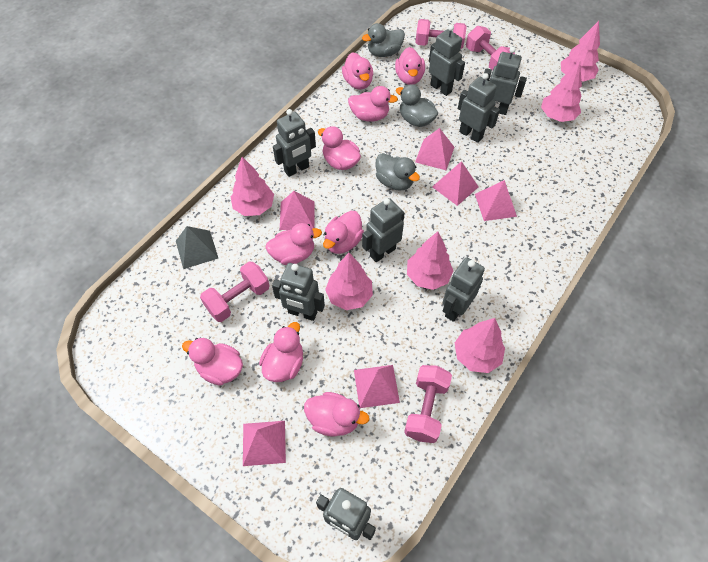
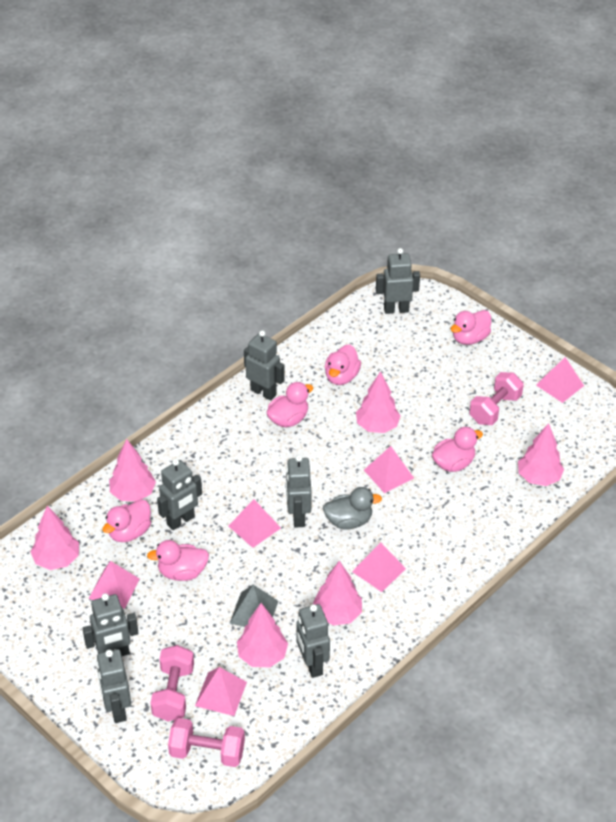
grey duck: [362,23,405,57] [375,153,420,191] [396,84,438,127] = 3 -> [323,487,382,530] = 1
grey robot: [272,263,325,321] [273,109,316,177] [316,488,376,540] [362,198,405,262] [429,25,465,96] [443,257,485,322] [458,73,500,143] [484,47,527,115] = 8 -> [83,593,138,656] [96,649,131,723] [157,459,202,530] [244,330,285,400] [286,455,312,527] [296,604,330,678] [376,248,420,314] = 7
pink duck: [182,338,243,386] [259,322,303,382] [265,223,322,265] [304,392,369,437] [318,126,361,170] [323,211,364,254] [342,52,373,90] [348,86,398,122] [395,47,425,85] = 9 -> [102,499,151,542] [147,540,209,581] [267,382,313,427] [325,344,361,385] [432,427,483,472] [450,310,491,345] = 6
pink dumbbell: [200,261,270,322] [404,365,452,443] [415,19,467,49] [466,26,515,71] = 4 -> [151,645,194,721] [168,718,245,767] [469,372,524,425] = 3

